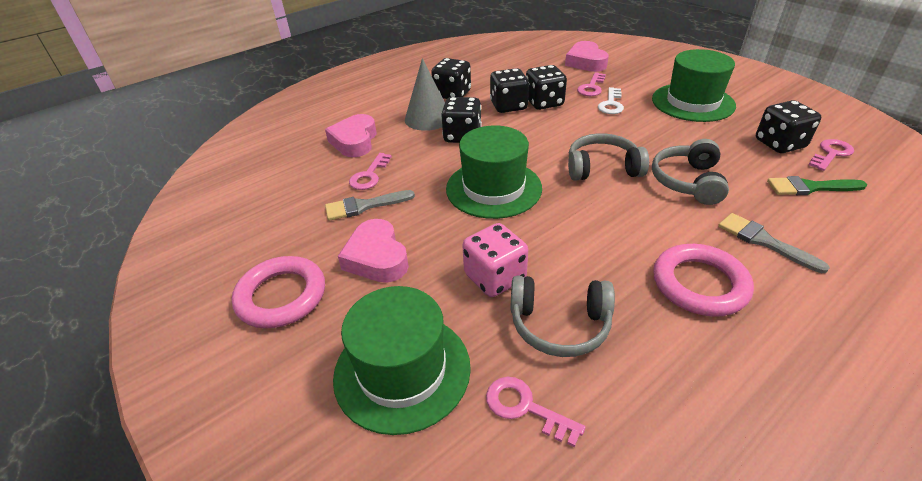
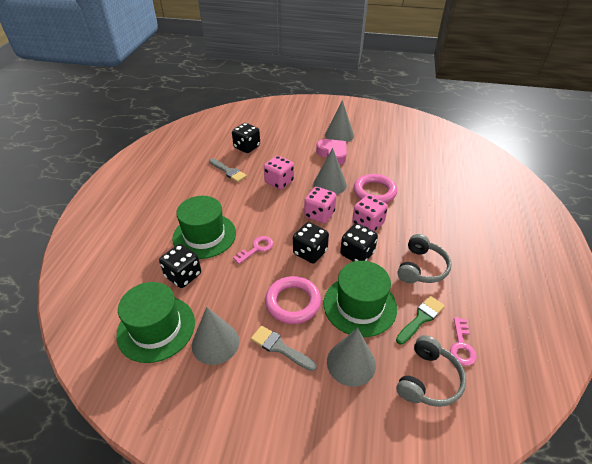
black dice: [431,58,471,99] [441,97,482,143] [490,68,529,113] [526,65,567,110] [756,100,821,153] = 5 -> [159,244,201,288] [232,123,260,153] [293,222,329,263] [340,224,378,262] = 4
grey cone: [405,58,445,131] = 1 -> [192,307,239,365] [313,148,347,195] [325,100,354,143] [327,328,376,387] = 4
grey headphones: [510,275,615,357] [568,133,649,181] [652,139,729,205] = 3 -> [396,335,466,407] [397,234,452,283] = 2
pink dice: [462,223,528,297] = 1 -> [264,156,294,190] [304,187,336,223] [352,195,388,232] = 3
pink heart: [325,114,377,157] [338,219,409,283] [565,41,609,72] = 3 -> [316,139,347,165] = 1
pink key: [349,153,392,190] [486,377,586,447] [577,72,606,96] [808,139,854,171] = 4 -> [233,236,273,264] [450,317,477,366] = 2
white key: [598,87,624,114] = 1 -> none = 0

